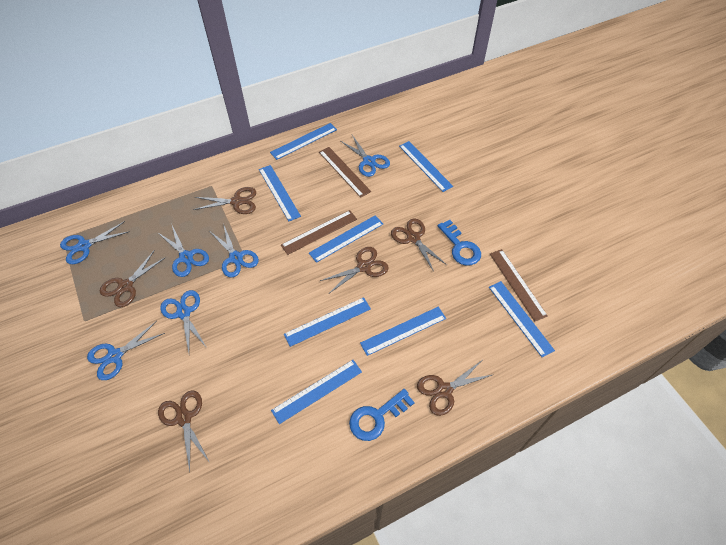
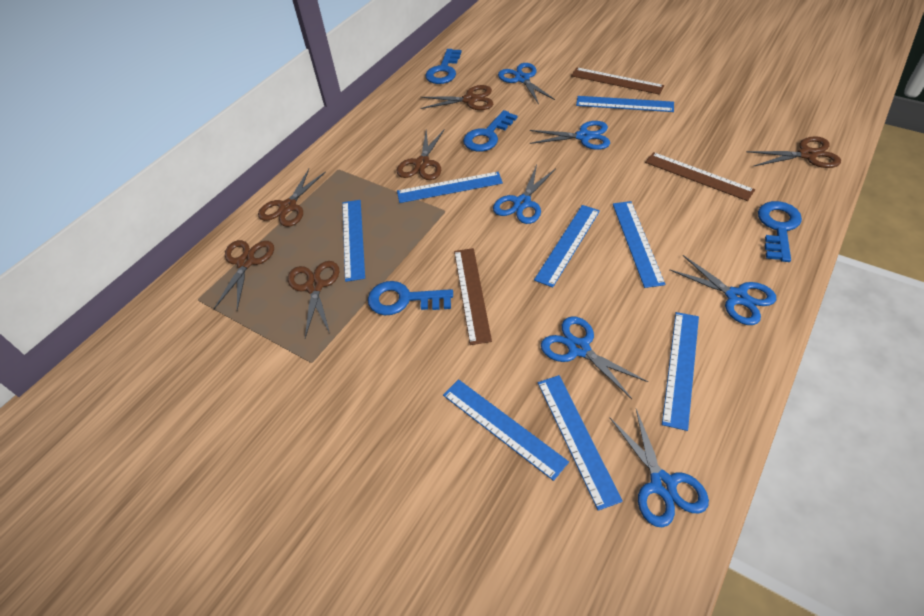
blue key: [349,389,415,441] [438,220,481,266] = 2 -> [368,281,453,315] [425,49,462,84] [463,110,517,152] [758,201,802,262] = 4

